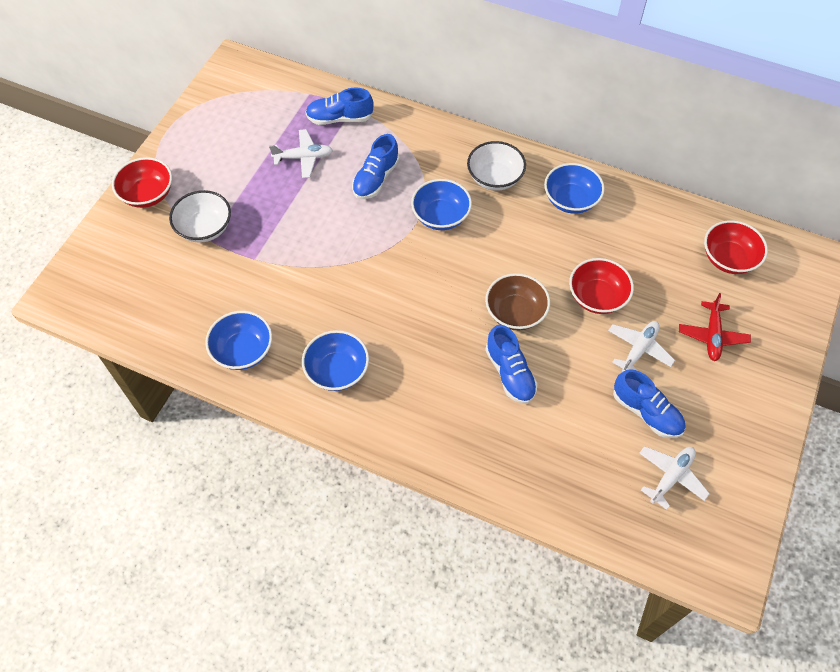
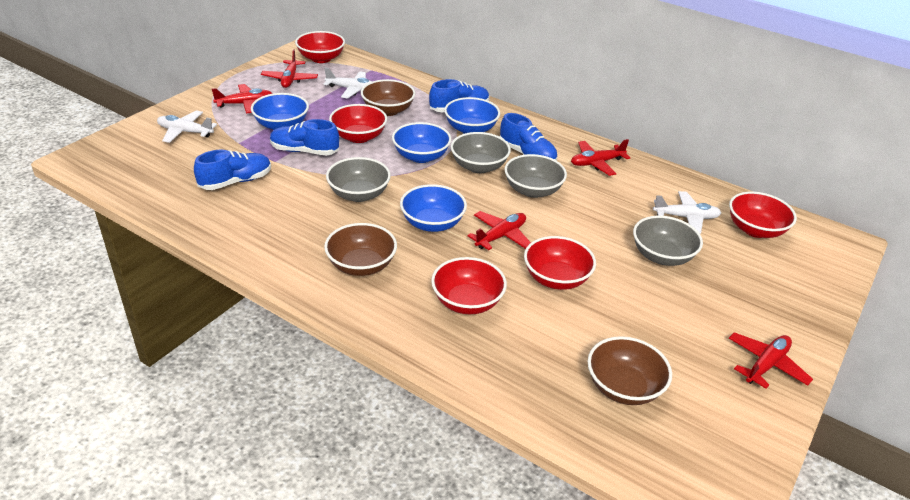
brown bowl: [485,273,550,330] = 1 -> [324,223,397,276] [361,79,415,116] [588,336,672,405] = 3
grey bowl: none = 0 -> [326,157,391,202] [451,132,511,173] [504,154,567,198] [633,216,703,266] = 4
red bowl: [112,157,172,208] [569,258,634,314] [704,220,768,274] = 3 -> [295,31,345,63] [329,104,387,143] [431,257,507,314] [524,236,596,290] [729,192,797,238] = 5
red plane: [679,293,751,361] = 1 -> [212,84,273,113] [261,49,318,88] [468,211,531,250] [571,139,630,176] [729,332,813,389] = 5
white bowl: [169,190,231,243] [467,141,526,191] = 2 -> none = 0

